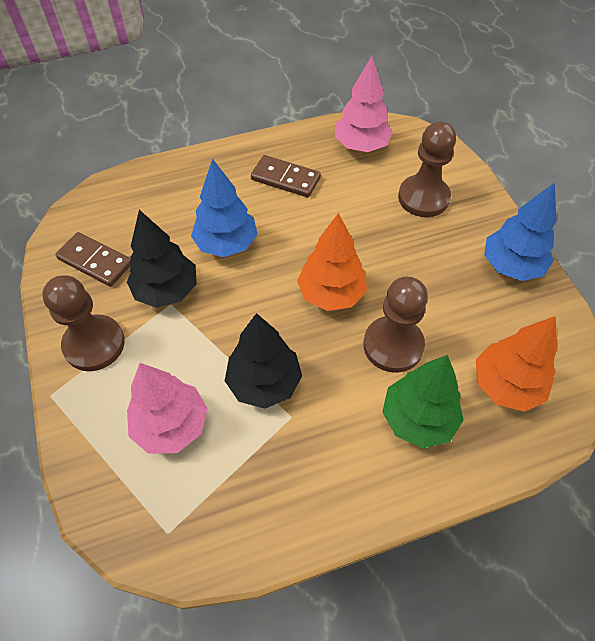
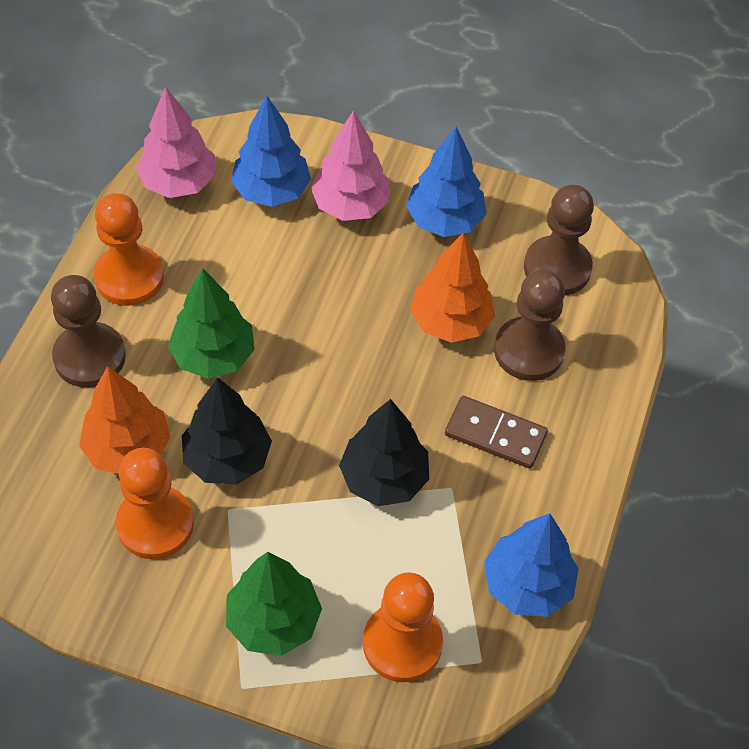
blue tree: [191,159,258,257] [484,182,557,281] = 2 -> [231,96,311,207] [406,127,487,237] [484,513,579,617] = 3
brown domino: [55,232,130,287] [251,155,321,197] = 2 -> [445,396,548,469] = 1
green tree: [382,355,464,448] = 1 -> [168,268,255,379] [226,552,322,656] = 2
orange pawn: none = 0 -> [94,193,164,306] [116,448,194,559] [363,572,443,682] = 3

